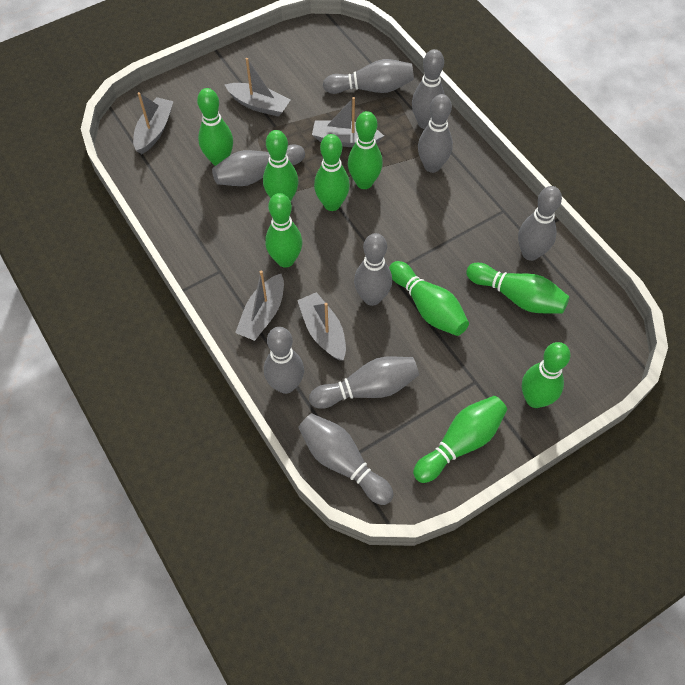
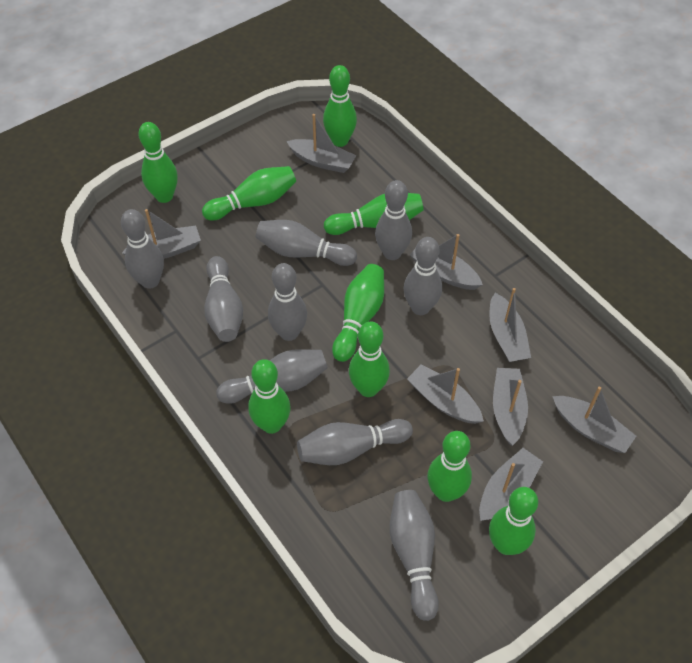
grey boat: [133,92,174,154] [225,58,290,117] [235,270,284,341] [297,292,346,361] [312,97,384,147] = 5 -> [122,209,201,259] [286,114,357,173] [407,364,484,424] [410,234,483,290] [479,448,543,521] [489,288,531,362] [493,368,528,446] [552,387,636,453] = 8

